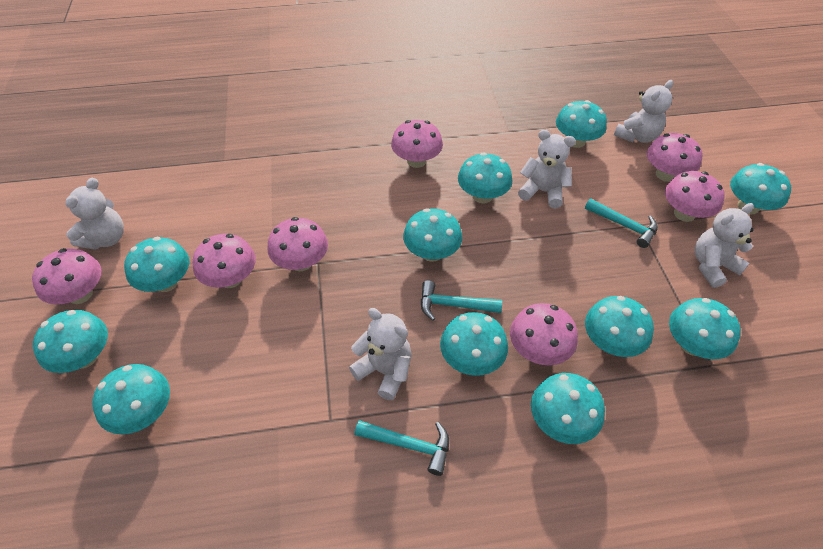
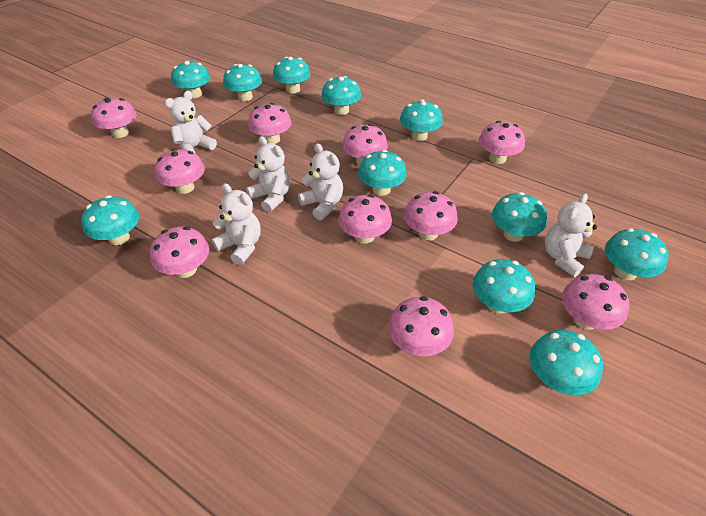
pink mushroom: [32,248,101,304] [193,234,256,288] [268,217,328,271] [391,120,443,168] [510,303,578,365] [647,133,703,182] [665,171,725,222] = 7 -> [91,98,137,138] [150,226,209,278] [155,149,205,194] [248,103,292,144] [338,194,392,244] [342,124,388,166] [388,296,454,356] [404,191,458,240] [479,121,525,164] [562,274,629,330] = 10
turquoise hammer: [355,420,449,476] [421,280,502,321] [585,198,658,248] = 3 -> none = 0

